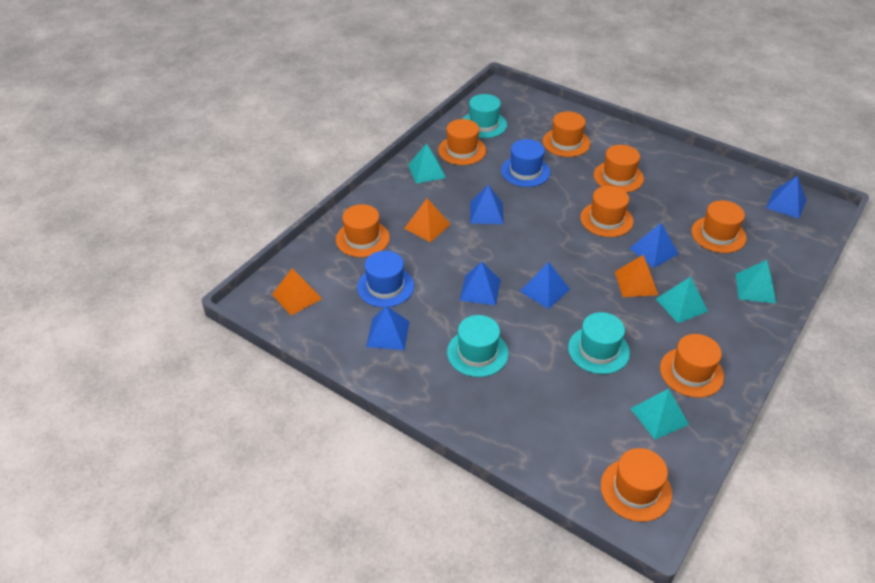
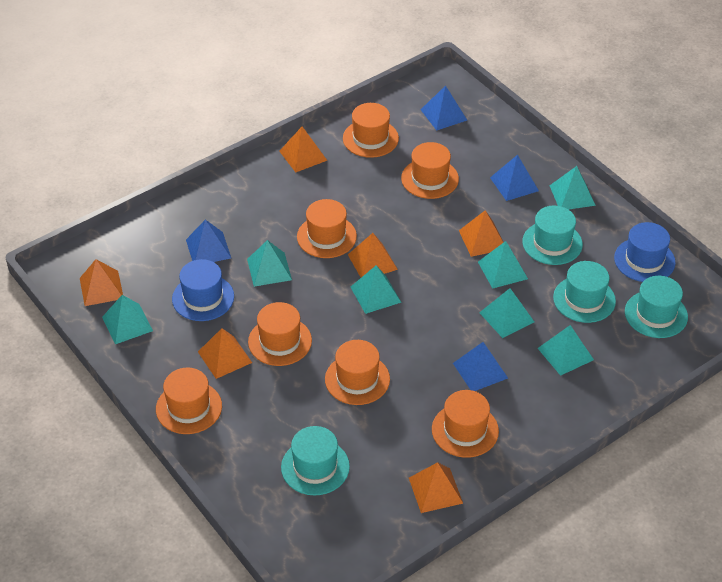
blue pyramid: [366,306,409,350] [459,262,501,306] [470,185,504,224] [520,262,570,309] [629,223,678,268] [766,176,806,219] = 6 -> [186,220,231,262] [421,85,467,130] [453,342,508,391] [490,155,539,201] = 4
orange hat: [336,204,390,257] [438,119,486,165] [543,111,590,157] [580,186,634,237] [594,145,644,193] [601,448,672,522] [660,334,724,398] [691,200,747,253] = 8 -> [156,368,222,434] [248,302,312,366] [297,199,357,258] [325,340,390,405] [343,103,399,158] [401,142,459,199] [432,390,499,458] = 7
orange pyramid: [272,269,322,315] [404,198,451,242] [615,255,658,297] = 3 -> [80,259,123,306] [198,328,252,379] [279,127,328,172] [348,233,398,277] [409,462,463,513] [459,210,504,257] = 6
turquoise hat: [447,315,509,377] [463,94,507,138] [568,312,630,374] = 3 -> [281,426,350,495] [522,206,583,265] [553,261,616,323] [625,276,688,338] = 4
turquoise pyramid: [408,143,446,183] [630,389,689,440] [656,277,708,323] [735,260,777,304] = 4 -> [102,295,153,344] [247,240,292,287] [351,266,402,314] [478,241,528,289] [479,288,534,338] [538,325,594,376] [550,166,596,210] = 7

